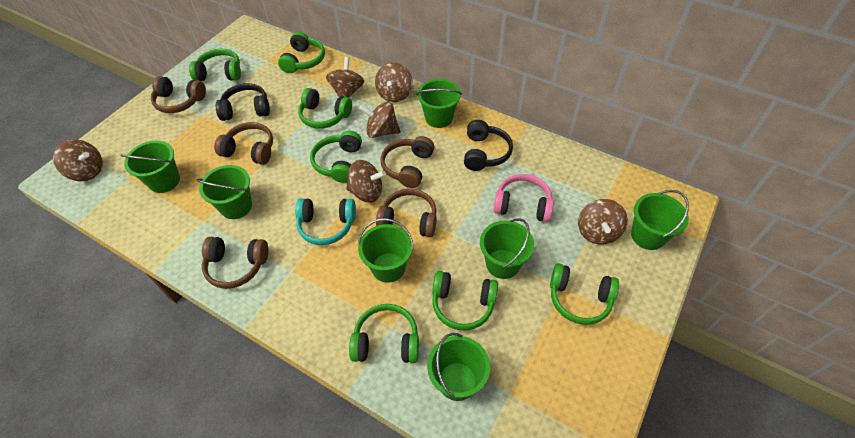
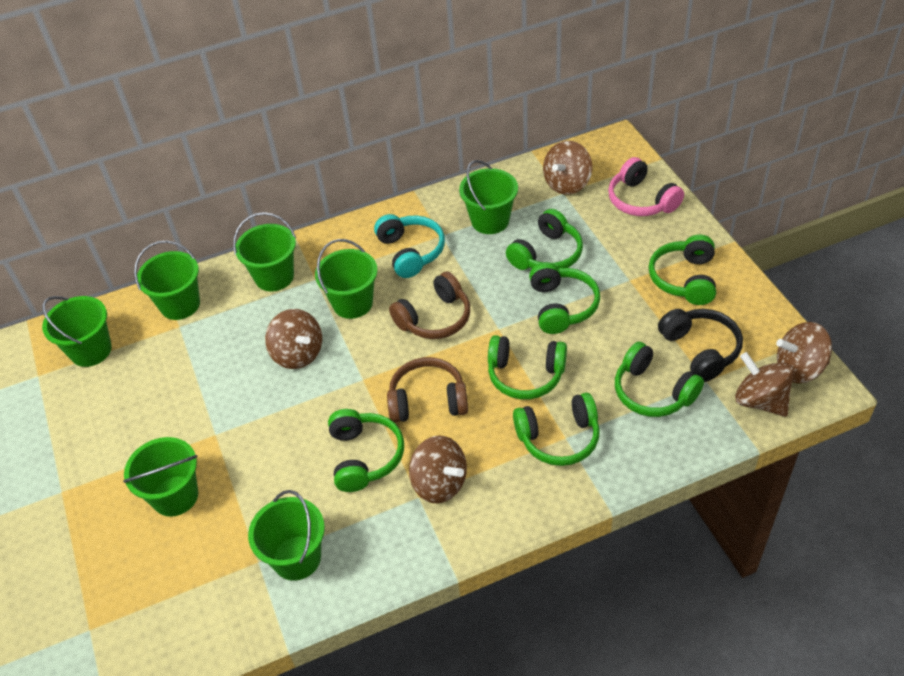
black headphones: [216,83,270,121] [464,120,513,171] = 2 -> [658,309,743,382] = 1
brown headphones: [151,76,206,113] [202,237,269,289] [214,122,273,165] [376,188,437,237] [381,136,434,188] = 5 -> [387,357,468,423] [389,272,470,339] = 2
brown spinning top: [53,139,103,181] [326,57,365,97] [346,160,386,203] [359,101,400,138] [375,63,413,102] [578,199,628,245] = 6 -> [265,309,322,369] [409,435,467,503] [543,141,592,195] [735,352,794,417] [776,322,832,383] = 5

